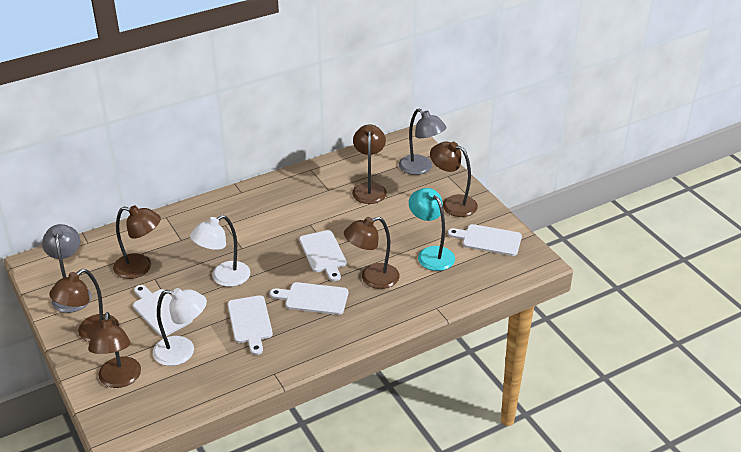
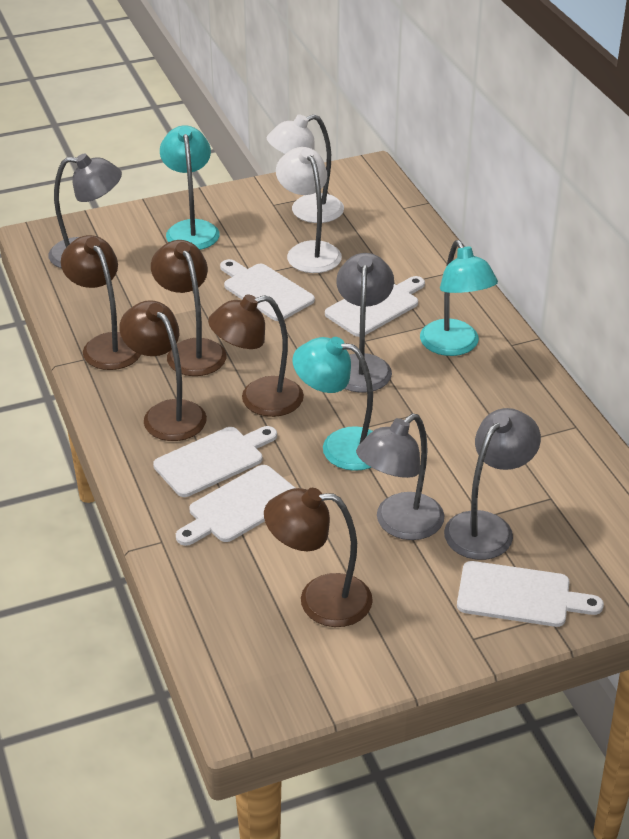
brown lamp: [49,269,119,342] [88,312,141,388] [113,205,161,279] [344,216,400,289] [352,124,387,204] [430,141,478,217] = 6 -> [61,235,141,370] [119,300,207,441] [151,240,226,376] [208,294,304,417] [264,488,373,627] = 5
grey lamp: [42,224,91,313] [399,109,447,175] = 2 -> [48,153,122,268] [336,253,394,393] [356,414,444,540] [444,408,541,560] = 4
turquoise lamp: [409,188,455,271] = 1 -> [160,125,220,250] [293,337,373,471] [420,240,498,356] = 3

